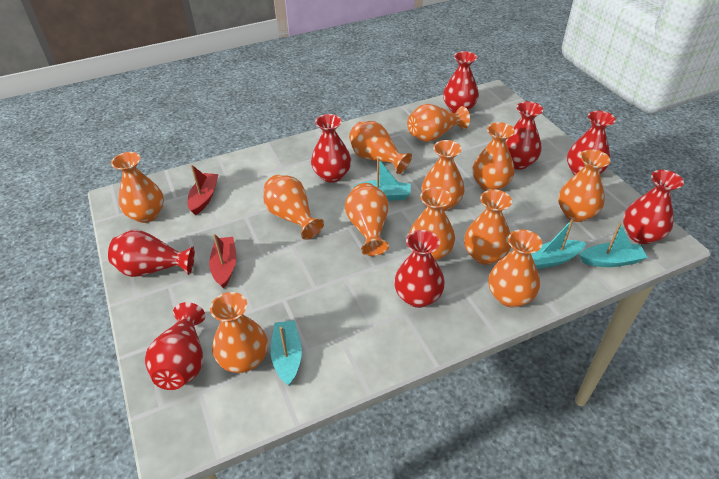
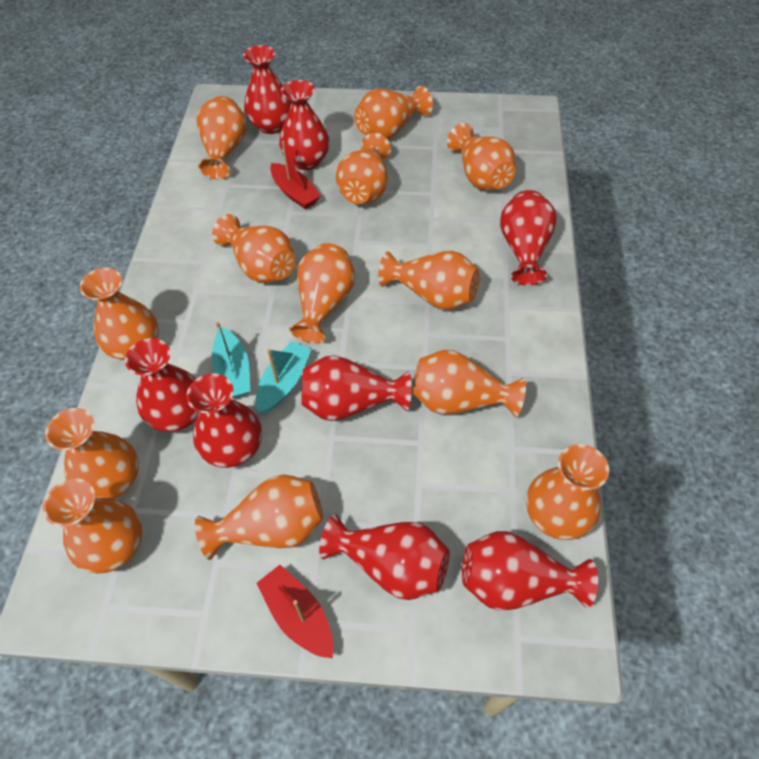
orange vase: [111,152,164,223] [210,292,268,373] [263,175,324,240] [345,183,389,256] [349,121,412,174] [407,104,470,142] [408,187,455,261] [422,140,465,211] [464,189,512,265] [472,122,515,191] [488,229,542,308] [558,149,610,222] = 12 -> [43,478,142,574] [45,408,139,499] [79,268,159,360] [195,474,323,560] [197,96,247,179] [212,214,295,283] [289,243,355,344] [336,133,391,204] [354,86,433,139] [378,251,479,310] [412,350,526,417] [447,123,516,190] [526,444,609,540] = 13
turquoise boat: [271,320,302,386] [353,158,411,200] [531,219,586,269] [579,223,648,267] = 4 -> [212,321,250,398] [255,341,312,414] = 2

